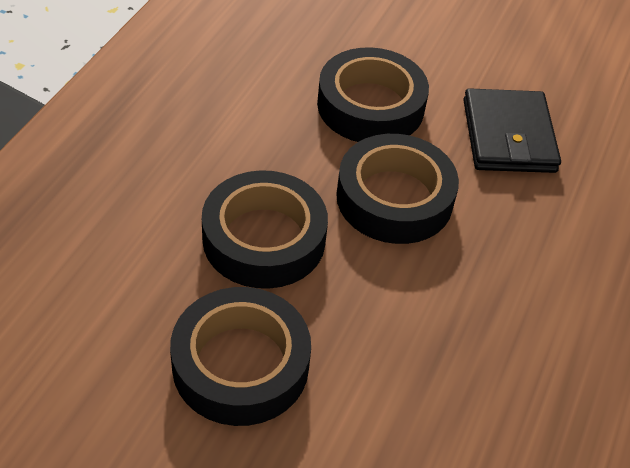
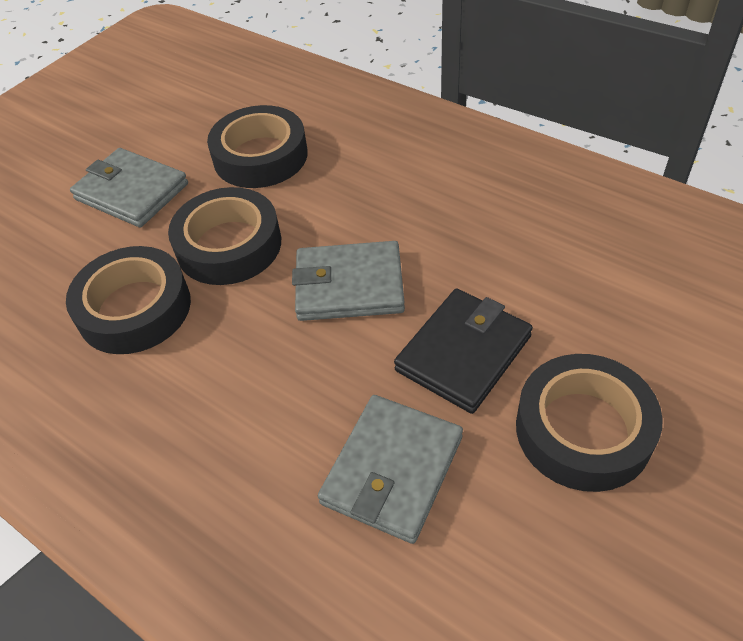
grey wallet: none = 0 -> [70,148,188,227] [292,241,405,321] [318,395,463,544] = 3

